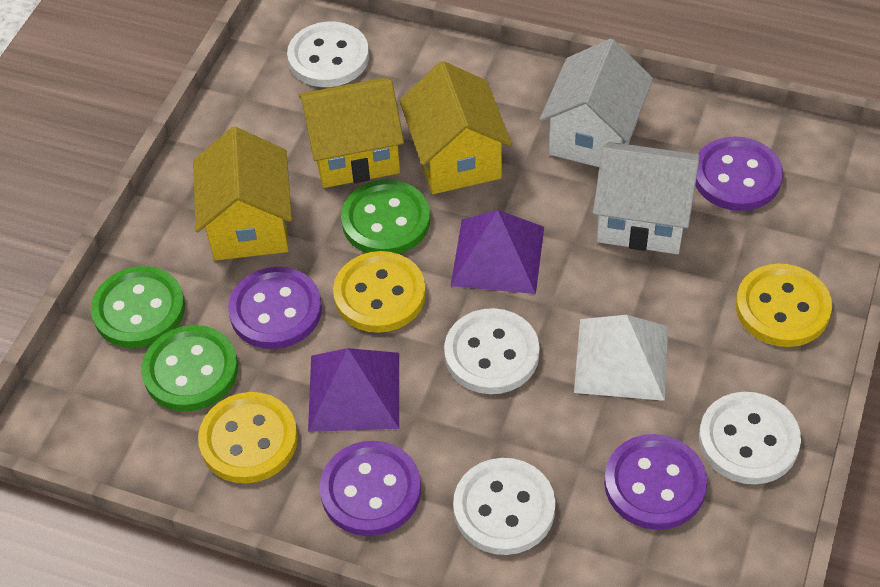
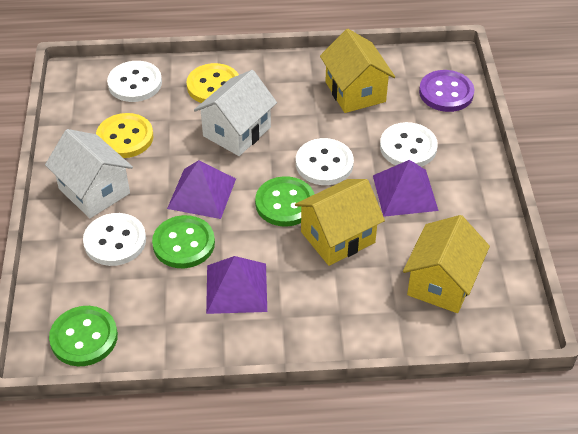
purple button: [228,267,322,349] [320,441,421,536] [604,434,707,530] [695,136,783,211] = 4 -> [419,70,475,112] = 1
purple pyramid: [308,348,399,432] [451,210,544,294] = 2 -> [167,160,236,219] [206,256,267,314] [373,160,439,217] = 3
white pyramid: [574,315,668,401] = 1 -> none = 0
yellow button: [198,392,298,483] [333,251,426,333] [736,264,832,347] = 3 -> [96,113,154,158] [187,63,239,103] = 2

